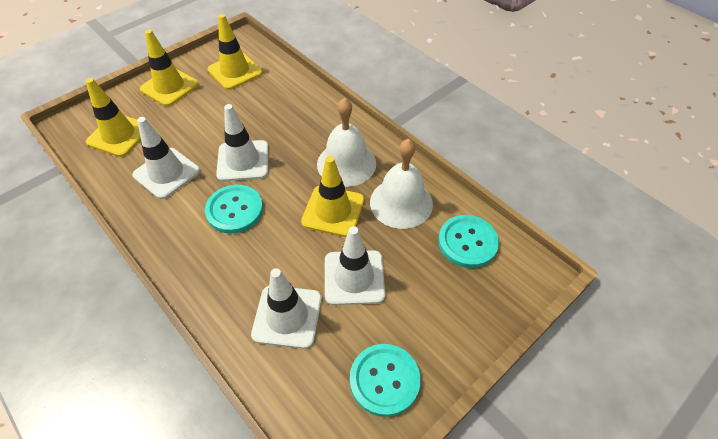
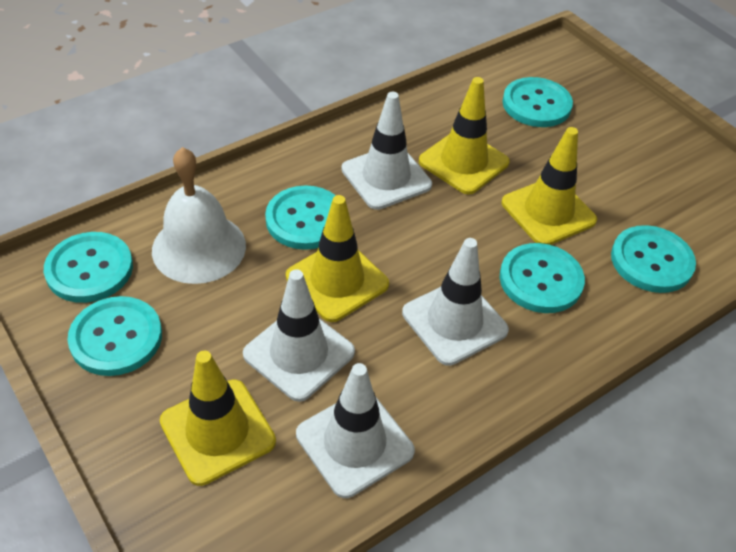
turquoise button: [205,185,263,234] [350,344,421,417] [438,215,499,268] = 3 -> [44,232,133,303] [67,296,162,376] [265,185,336,250] [500,243,585,313] [502,77,573,127] [611,225,696,293] = 6
white bell: [317,98,376,187] [370,139,433,229] = 2 -> [152,147,246,284] = 1

